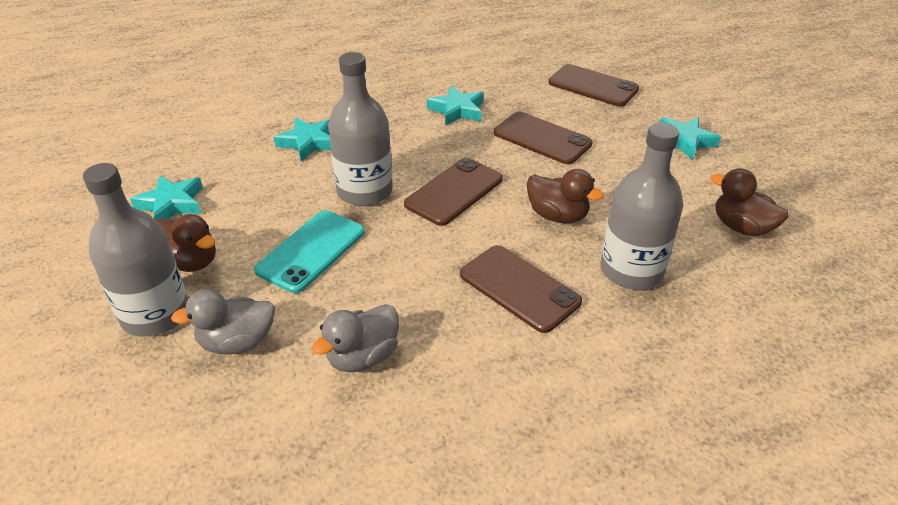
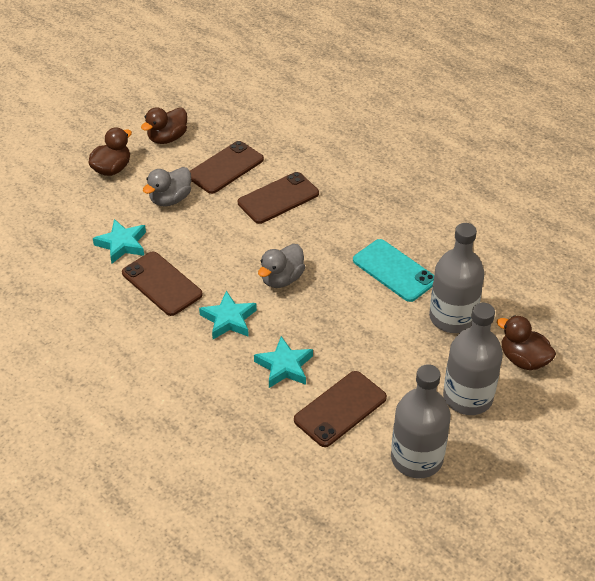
turquoise star: [130,175,203,220] [274,118,331,161] [427,85,484,126] [660,117,721,160] = 4 -> [93,219,146,264] [199,291,257,339] [254,336,313,388] = 3

